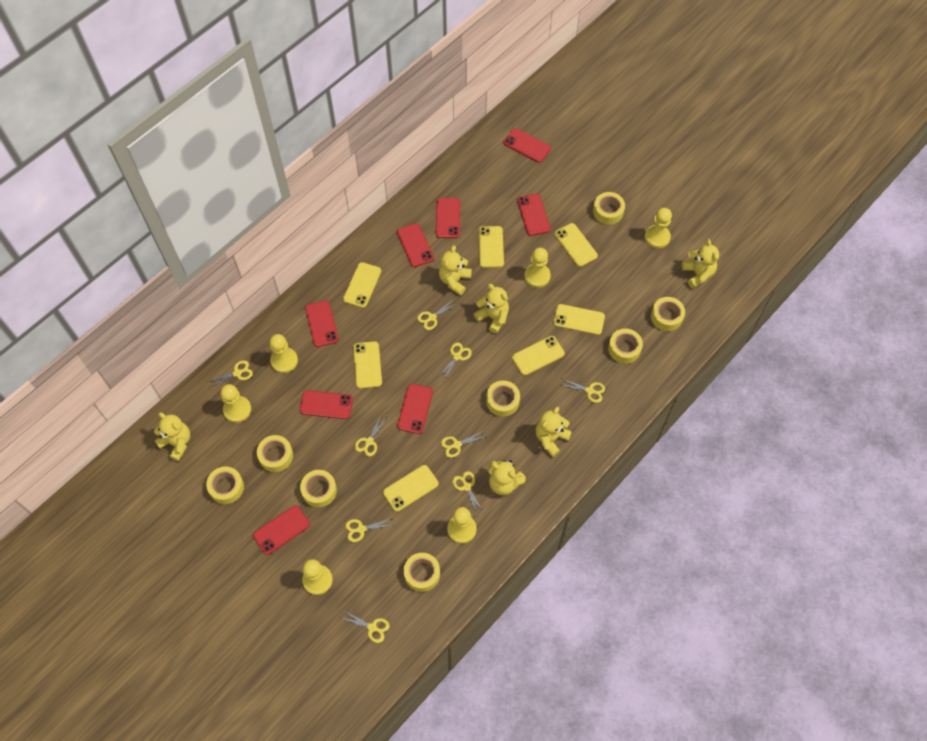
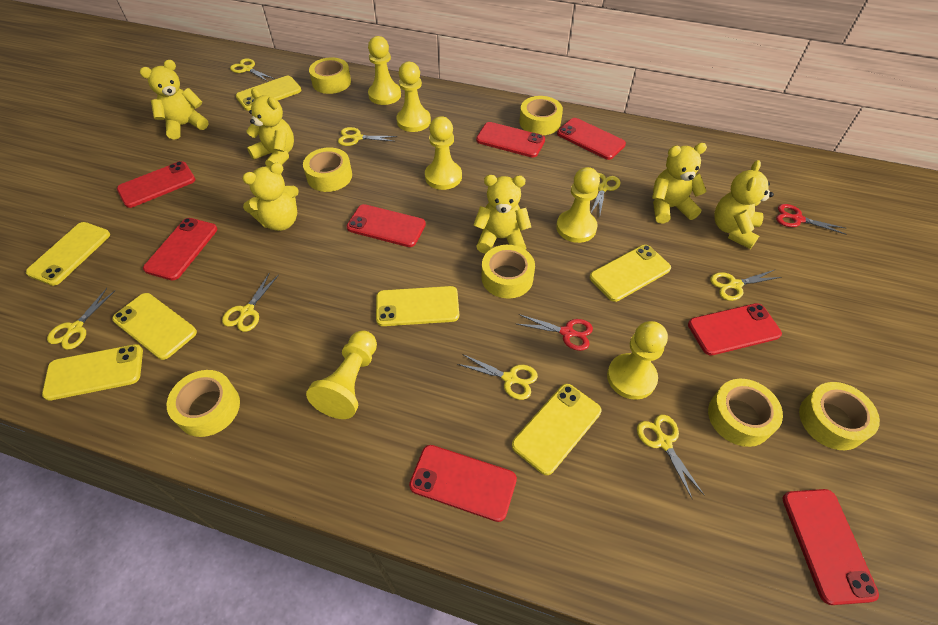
red scissors: none = 0 -> [517,314,593,351] [776,204,847,235] = 2
yellow scissors: [208,360,253,388] [342,610,389,643] [345,518,393,542] [355,415,387,456] [417,300,458,330] [437,342,472,381] [441,431,488,458] [452,471,484,514] [561,379,605,403] = 9 -> [47,288,115,350] [222,274,279,332] [230,58,274,82] [338,127,397,146] [457,354,538,400] [591,173,620,215] [637,415,704,500] [710,270,782,301] = 8
yellow tape: [206,466,244,504] [257,435,293,472] [300,470,337,507] [404,553,440,592] [486,381,520,417] [593,192,625,225] [608,329,643,364] [651,297,685,331] = 8 -> [167,370,240,437] [303,147,352,192] [309,58,351,94] [481,245,535,298] [520,96,563,135] [708,379,783,447] [799,382,880,450] = 7

